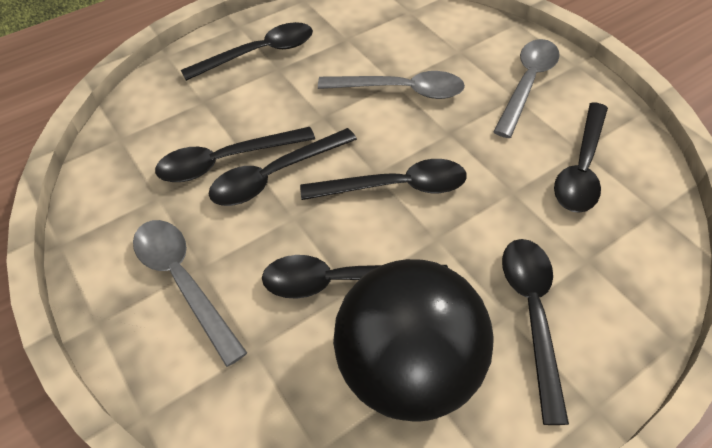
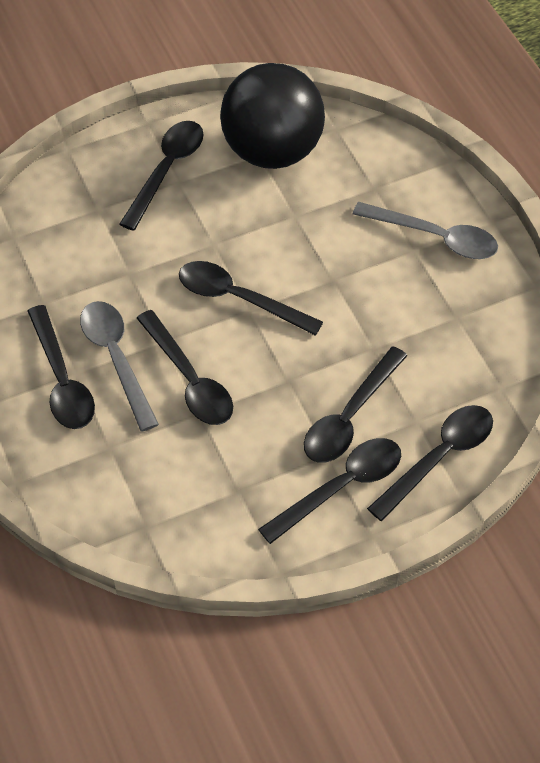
grey spoon: [133,220,247,367] [318,71,465,99] [493,39,560,138] = 3 -> [80,301,159,432] [353,202,498,259] = 2

